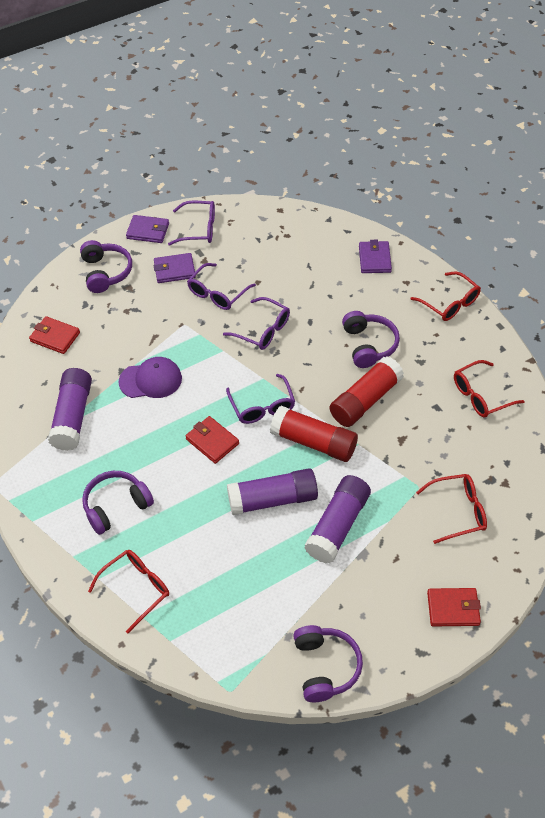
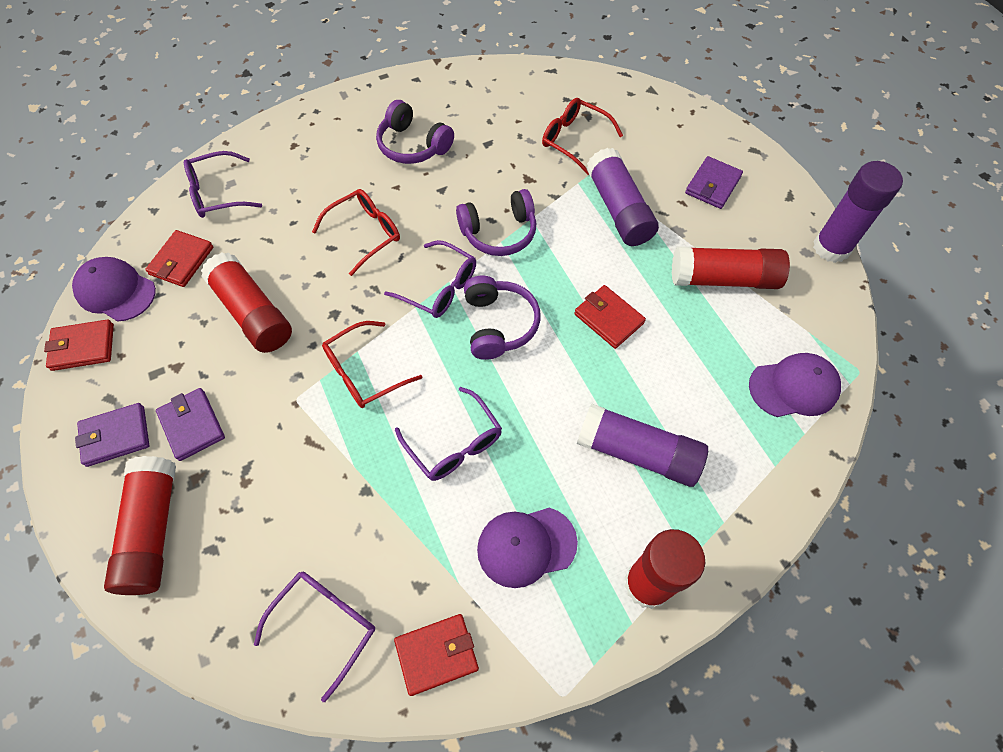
purple cap: [119,357,182,398] = 1 -> [72,257,156,322] [477,508,578,588] [749,353,841,417] = 3
purple headphones: [80,240,132,293] [82,471,154,535] [293,625,363,702] [342,311,400,368] = 4 -> [376,100,454,164] [456,189,536,256] [464,276,540,360] = 3
red glasses: [88,550,169,633] [410,272,481,321] [416,474,487,544] [454,360,525,418] = 4 -> [312,189,400,276] [322,321,422,408] [542,98,623,175] = 3
red glue stick: [270,406,358,462] [330,356,404,427] = 2 -> [104,456,176,595] [201,253,292,353] [624,529,705,609] [672,246,790,289] = 4
red wallet: [29,316,80,354] [185,416,239,464] [427,588,481,627] = 3 -> [44,319,114,371] [145,230,213,287] [394,614,479,696] [574,285,646,349] = 4

